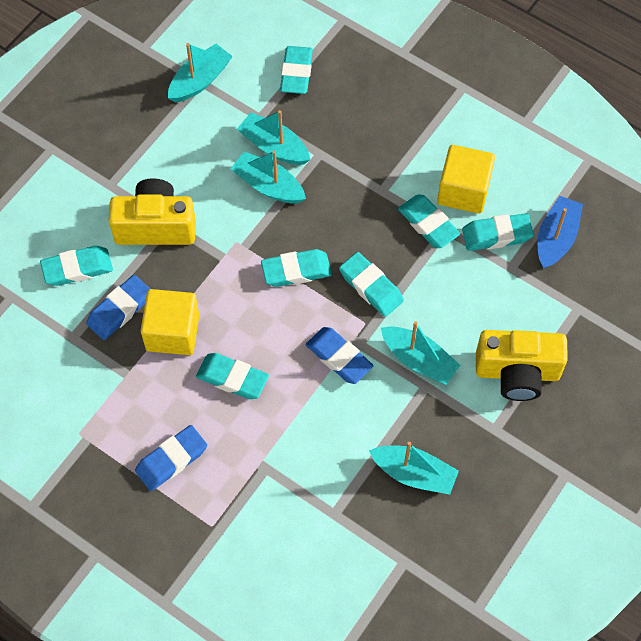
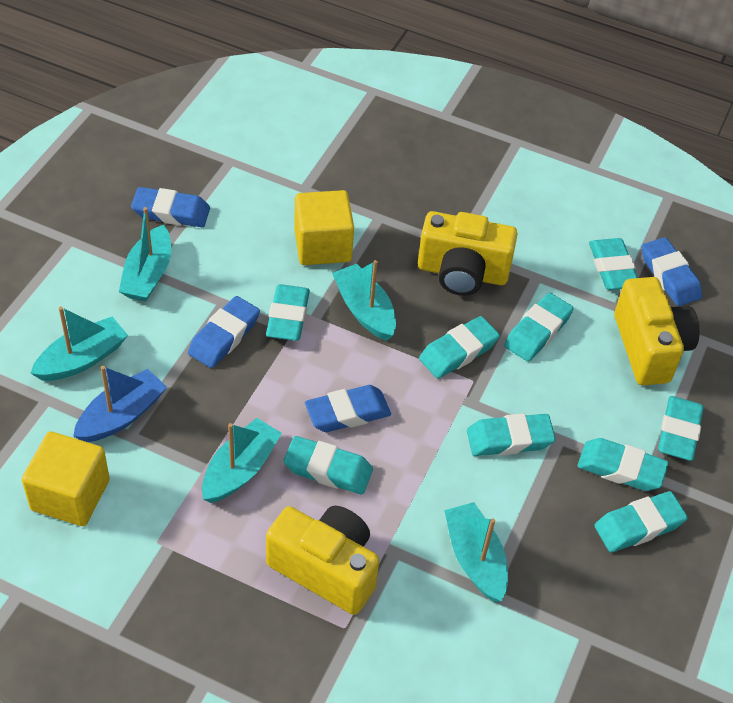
blue eraser: [86,275,150,340] [135,425,207,491] [306,327,373,384] = 3 -> [131,187,210,227] [188,296,260,368] [305,385,391,432] [642,237,702,306] = 4
turquoise eraser: [40,246,113,286] [196,353,269,399] [261,249,332,287] [280,46,313,94] [339,252,404,317] [398,194,460,248] [462,213,534,251] = 7 -> [266,284,310,341] [283,436,373,494] [419,316,500,379] [467,414,556,456] [504,293,574,362] [577,438,669,491] [589,238,638,290] [594,491,688,552] [658,396,704,461] = 9
yellow camera: [108,178,196,245] [476,330,568,401] = 2 -> [266,506,379,615] [418,211,517,296] [614,277,699,385] = 3

